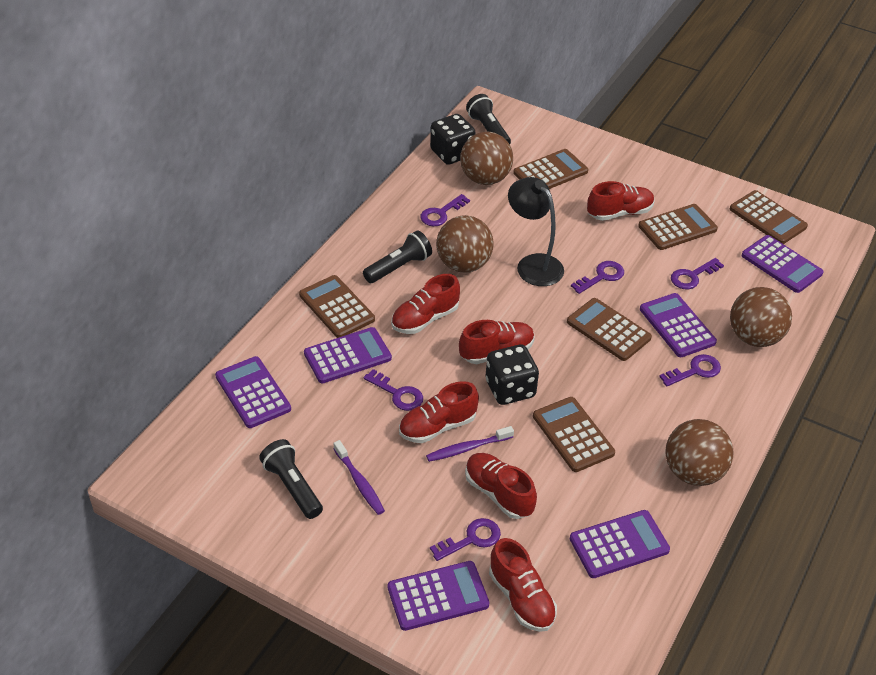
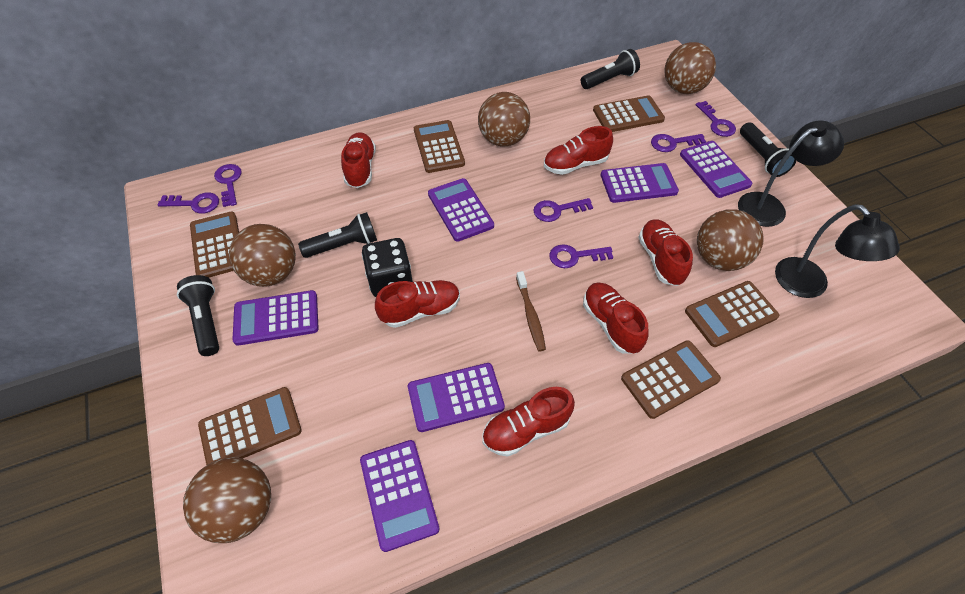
black dice: [430,114,476,165] [486,344,539,405] = 2 -> [362,238,413,297] = 1
black flashlight: [259,439,323,519] [363,230,432,283] [466,94,511,144] = 3 -> [177,275,219,356] [298,212,377,258] [581,49,640,89] [740,122,797,177] = 4
black lamp: [508,177,564,286] = 1 -> [738,121,844,227] [775,204,900,298] = 2
brown ball: [436,215,494,273] [460,132,513,185] [665,419,733,486] [730,287,792,347] = 4 -> [183,458,271,543] [229,224,296,287] [478,92,530,146] [664,42,716,94] [697,209,764,271] = 5
brown toothbrush: none = 0 -> [516,271,546,351] = 1
purple toothbrush: [334,440,385,515] [426,426,514,462] = 2 -> none = 0

